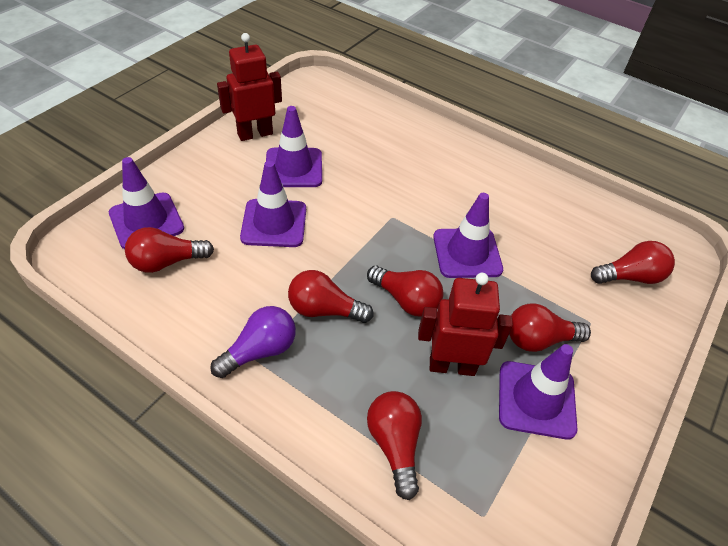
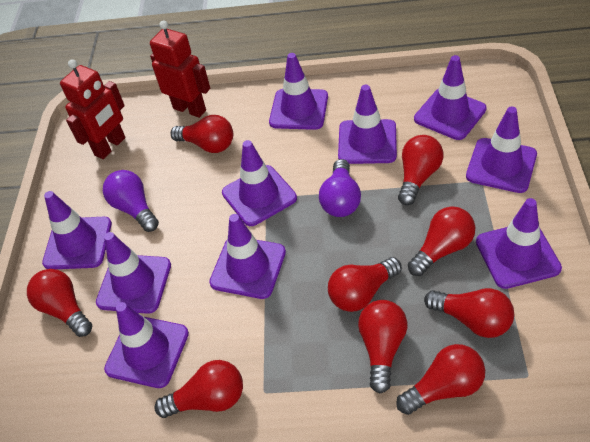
purple light bulb: [210,306,296,378] = 1 -> [103,170,159,232] [319,159,361,217] = 2
purple traffic cone: [109,157,184,249] [240,161,306,247] [266,106,322,187] [433,193,503,278] [499,344,577,440] = 5 -> [42,191,112,269] [96,232,171,314] [104,302,189,388] [209,214,286,299] [222,140,297,226] [269,53,328,130] [338,85,397,164] [414,55,487,140] [466,107,537,193] [476,198,562,289] = 10
red light bulb: [125,227,214,273] [288,270,374,323] [367,266,444,317] [367,391,422,500] [509,303,591,352] [591,241,675,284] = 6 -> [27,269,92,337] [154,360,243,418] [170,115,233,153] [328,257,402,312] [358,300,407,394] [396,344,485,415] [398,135,443,205] [408,206,475,276] [424,288,514,338] = 9

